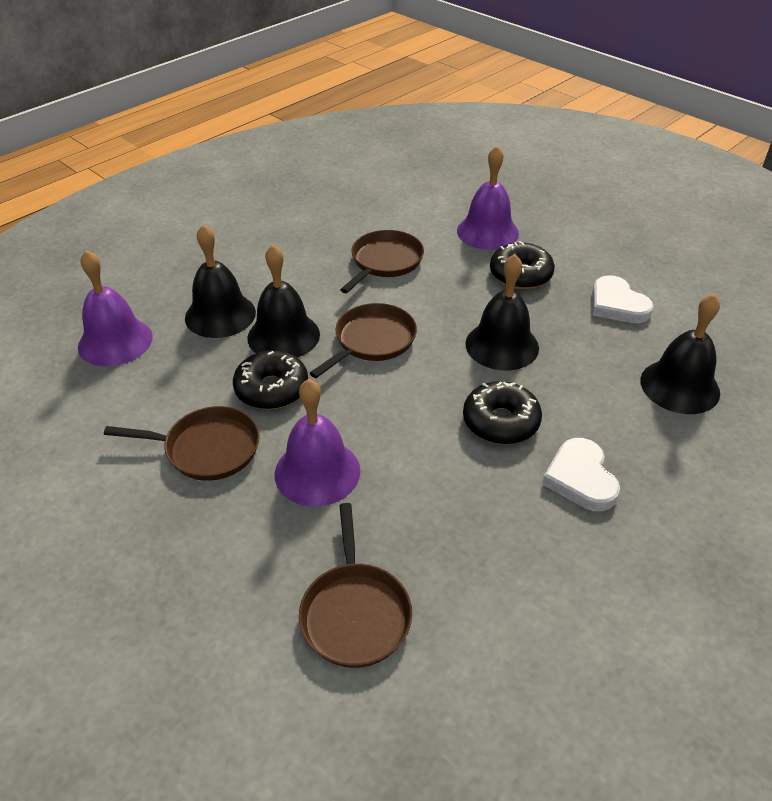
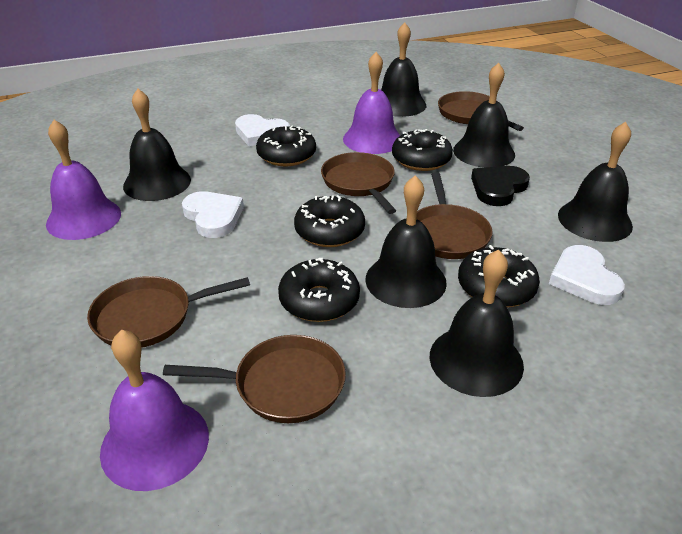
black bell: [185,224,256,338] [248,245,320,358] [465,254,539,370] [640,294,720,414] = 4 -> [123,89,191,201] [365,175,447,308] [381,23,426,117] [430,249,524,397] [453,63,515,168] [558,122,633,242] = 6
black donut: [233,350,308,410] [463,381,542,445] [490,241,555,289] = 3 -> [256,126,316,166] [278,258,360,322] [294,195,365,247] [392,129,453,171] [458,245,540,308] = 5
black heart: none = 0 -> [471,166,530,206] = 1
brown pan: [104,406,260,481] [299,503,412,668] [310,303,417,378] [340,230,424,293] = 4 -> [87,276,250,348] [163,335,346,423] [321,152,396,214] [416,172,492,259] [438,91,524,131] = 5
white heart: [542,438,620,511] [592,275,654,323] = 2 -> [182,191,244,238] [235,114,290,146] [549,245,625,305] = 3

